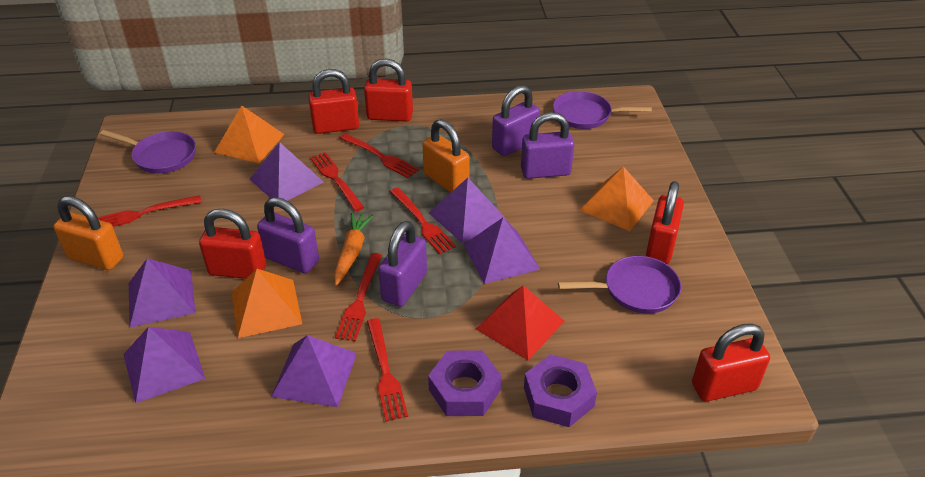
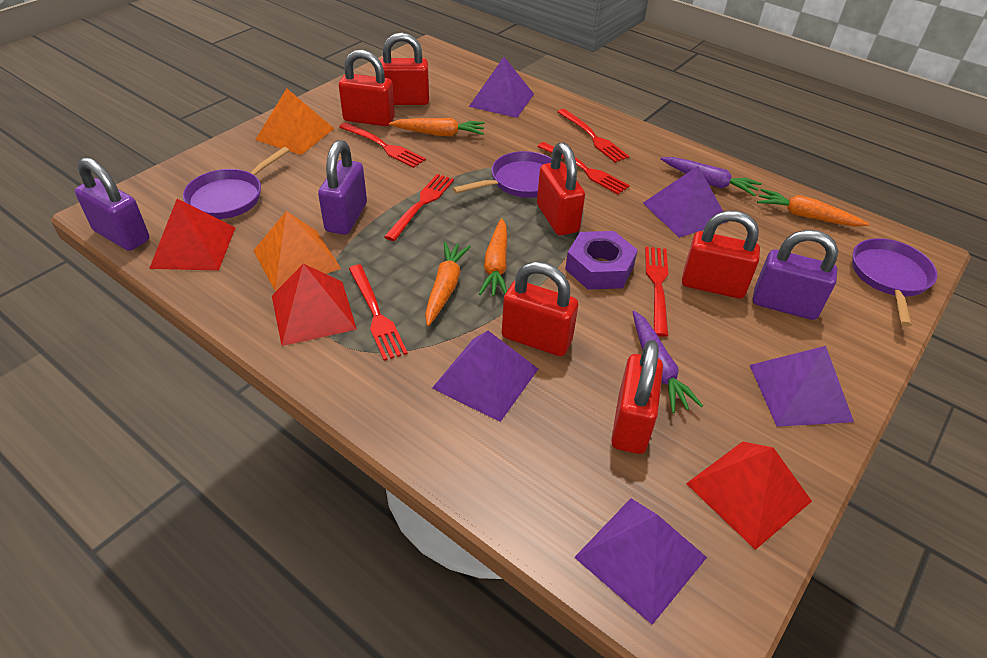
orange carrot: [334,213,374,286] = 1 -> [389,118,485,136] [425,241,471,326] [479,218,507,296] [757,189,869,227] = 4
orange padlock: [54,196,123,270] [422,119,470,193] = 2 -> none = 0
orange pyramid: [214,105,285,163] [231,269,302,338] [580,166,654,231] = 3 -> [253,211,341,291] [255,88,334,155] = 2
purple carrot: none = 0 -> [633,311,703,413] [661,157,762,196] = 2
purple nut: [428,351,502,416] [524,354,597,427] = 2 -> [565,231,638,290] = 1
purple padlock: [257,197,319,273] [378,221,427,307] [492,85,540,156] [521,112,575,179] = 4 -> [75,157,149,251] [318,140,367,235] [753,230,838,320] = 3
purple pyramid: [124,327,205,403] [129,258,195,327] [250,142,323,201] [271,335,357,407] [429,178,507,243] [464,218,540,284] = 6 -> [432,331,538,422] [469,57,534,118] [574,498,707,625] [643,166,729,238] [750,346,854,427] = 5
red padlock: [199,209,266,279] [308,69,359,134] [364,58,413,122] [646,181,684,264] [692,323,770,401] = 5 -> [339,49,395,126] [380,32,429,105] [502,261,578,356] [537,142,585,235] [611,340,663,454] [682,210,760,298] = 6
red pyramid: [476,285,565,360] = 1 -> [149,199,236,271] [272,264,357,346] [686,442,812,550] = 3

